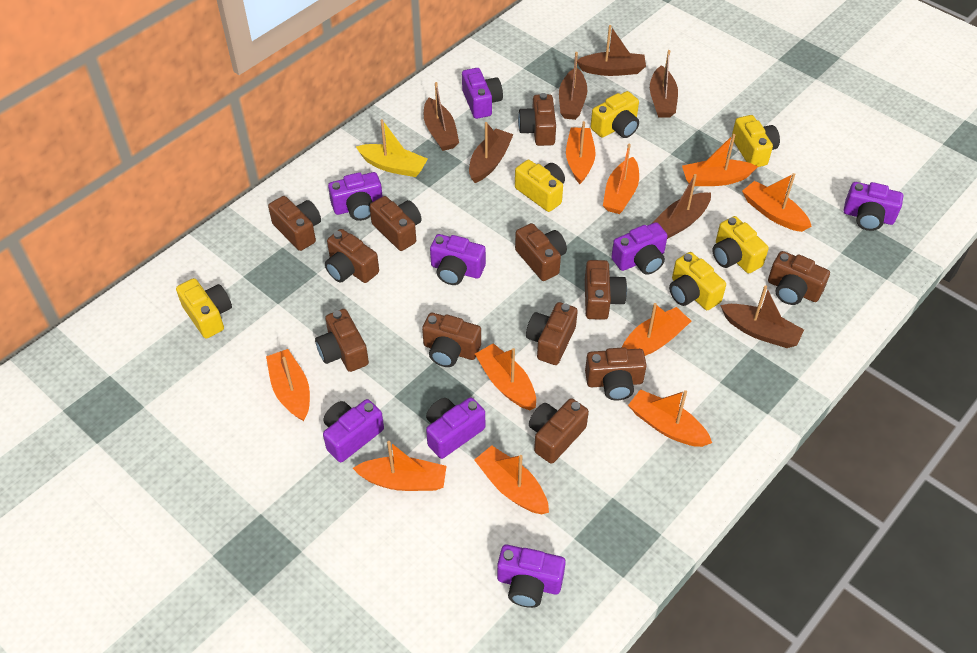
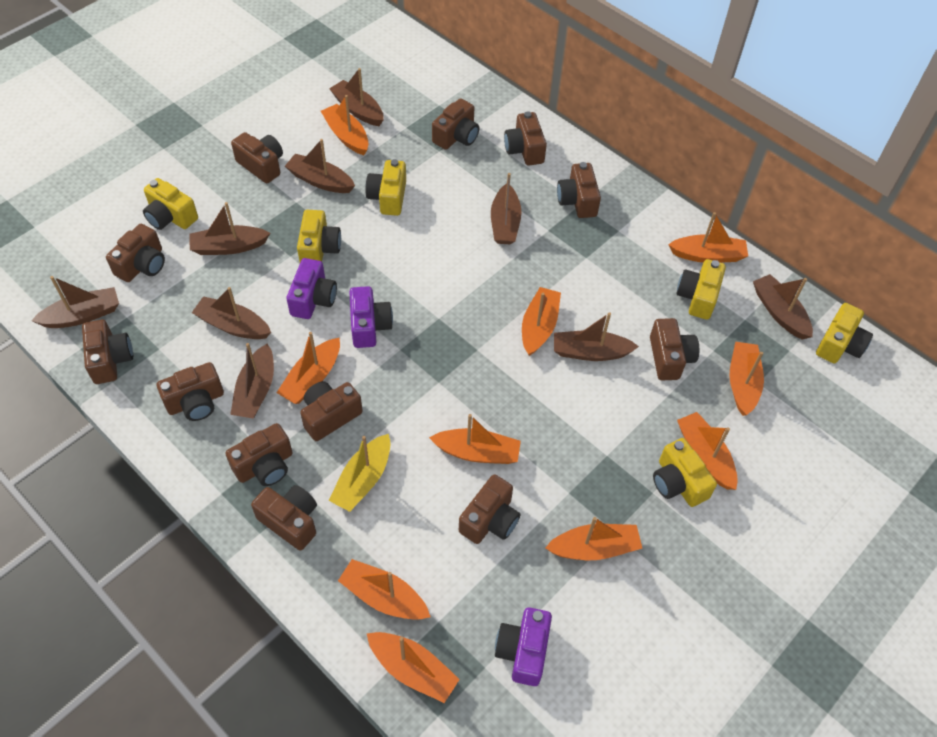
brown boat: [424,82,459,151] [469,122,514,183] [559,52,587,120] [577,25,646,76] [650,50,678,118] [651,174,711,239] [720,285,804,348] = 7 -> [31,276,119,328] [189,202,270,255] [192,287,271,339] [230,343,274,419] [285,139,355,193] [329,68,384,126] [491,173,521,244] [554,312,639,361] [753,274,813,340] = 9
purple camera: [323,399,384,462] [328,172,383,221] [426,397,485,459] [430,234,486,285] [462,68,503,119] [497,545,566,608] [611,222,668,275] [844,182,903,231] = 8 -> [286,258,337,319] [349,286,393,348] [495,607,552,686] = 3

